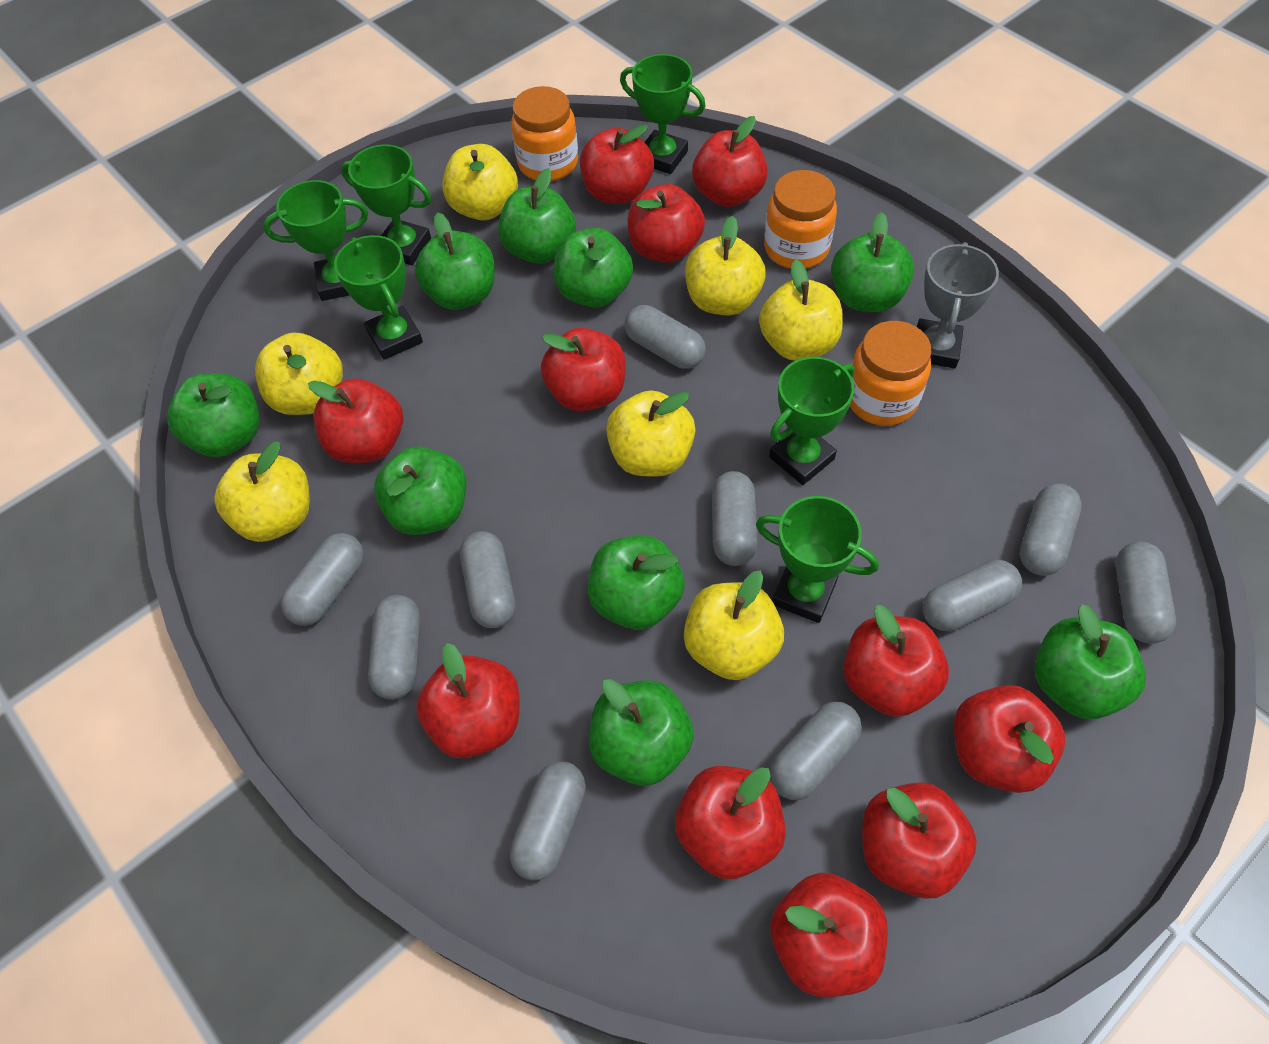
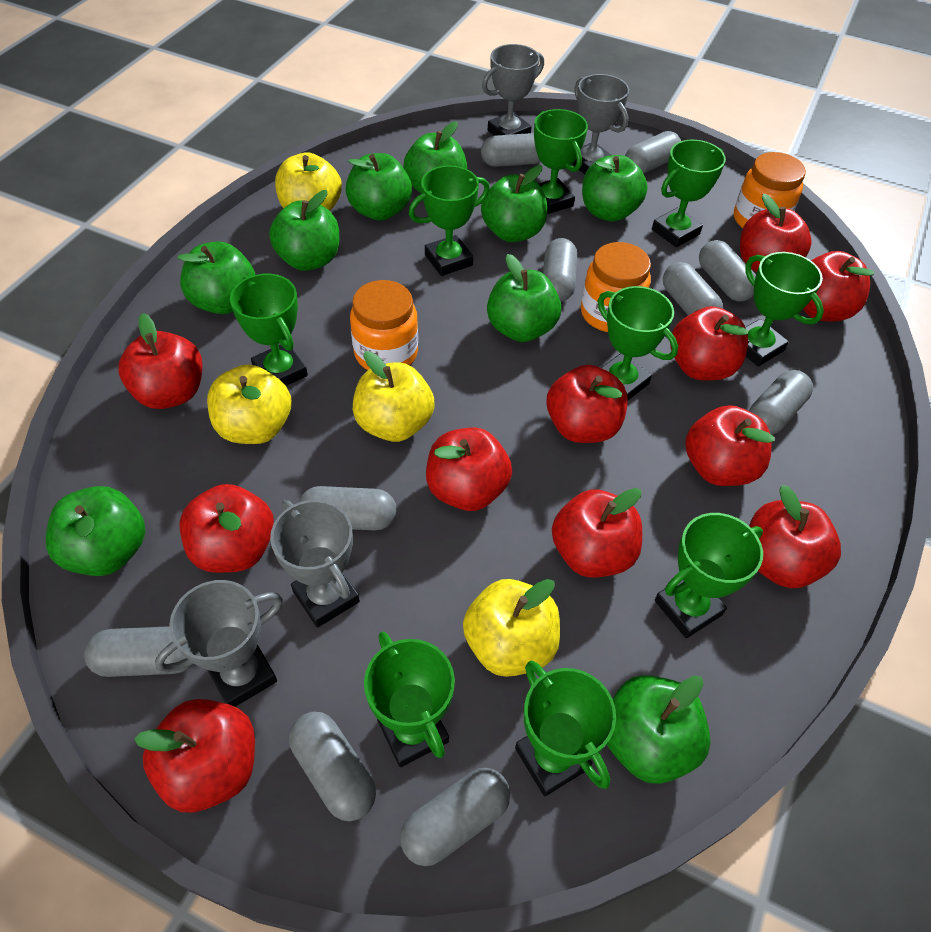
green trophy: [263,180,368,301] [334,235,423,360] [341,145,431,265] [620,54,706,174] [756,496,879,623] [769,357,855,485] = 6 -> [230,274,308,386] [364,631,455,767] [409,165,490,276] [515,661,616,796] [534,109,588,214] [598,286,678,400] [652,140,726,247] [655,513,763,638] [745,252,824,367] = 9
grey trophy: [917,242,999,369] = 1 -> [155,580,283,707] [270,500,360,628] [482,44,544,136] [572,74,629,174] = 4
yellow apple: [214,442,310,542] [255,332,343,415] [442,144,518,221] [606,390,695,476] [684,571,784,680] [685,216,766,315] [759,260,843,361] = 7 -> [207,364,291,444] [275,152,342,211] [353,351,435,442] [463,579,560,677] = 4

